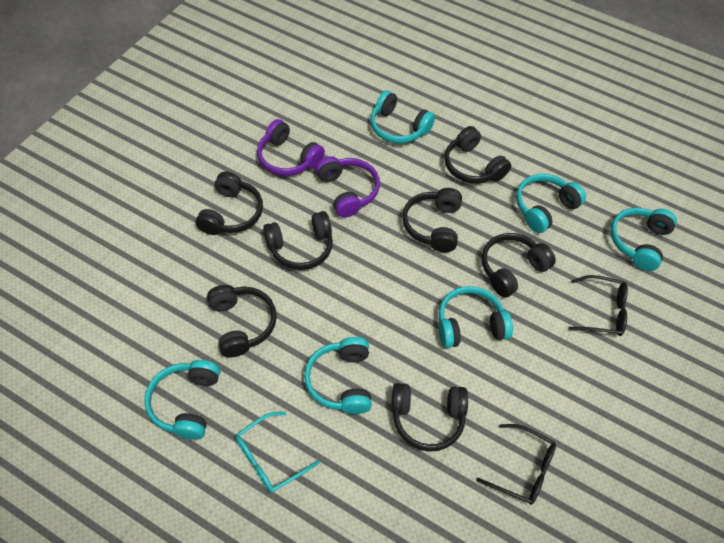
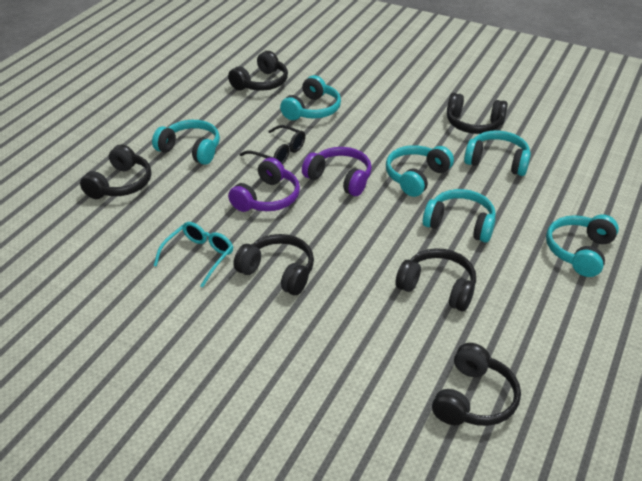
black glasses: [476,424,556,505] [568,275,628,336] = 2 -> [239,125,305,165] = 1
black headphones: [196,172,263,235] [207,285,277,358] [263,211,333,270] [391,383,468,452] [402,188,462,253] [444,126,511,184] [482,233,556,298] = 7 -> [80,144,151,199] [228,51,288,91] [233,234,314,295] [395,248,476,311] [432,343,521,426] [447,93,508,134] = 6

